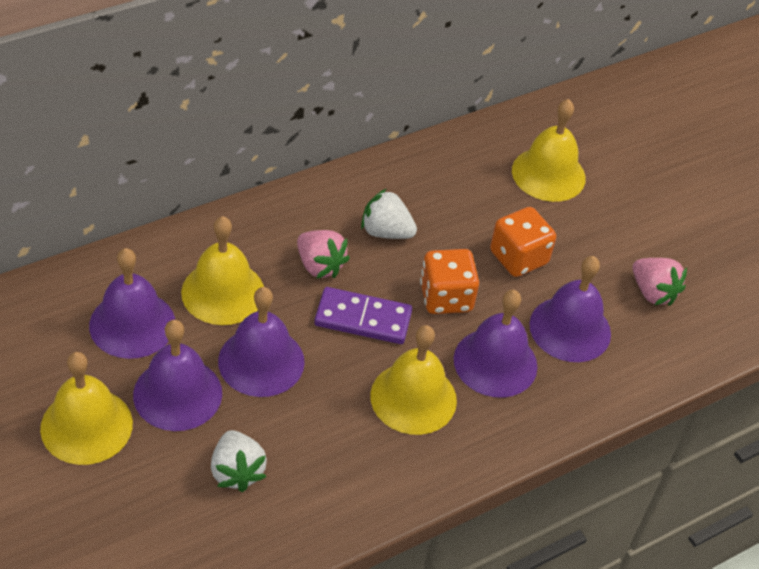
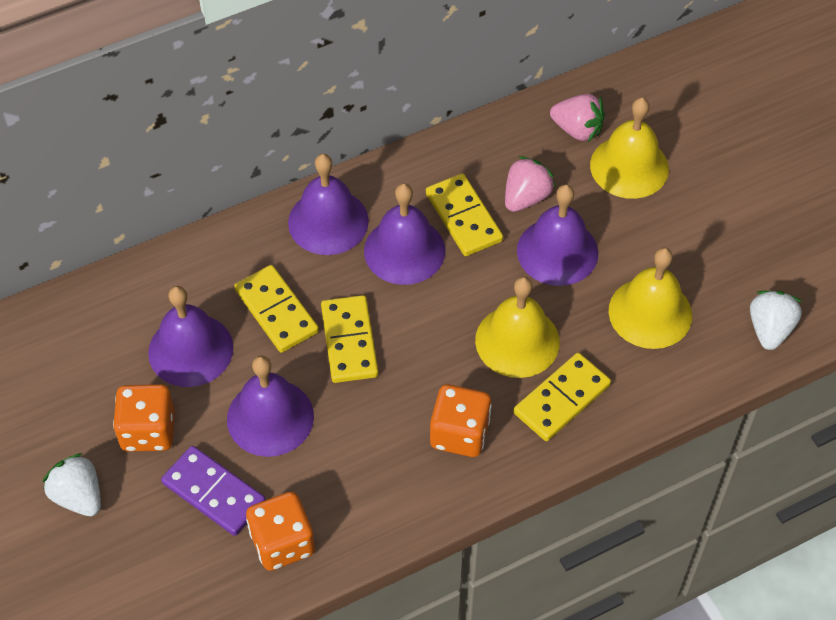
orange dice: [420,249,479,314] [490,207,556,277] = 2 -> [113,384,175,452] [246,492,315,571] [430,384,492,457] = 3
yellow bell: [40,352,133,465] [181,216,264,325] [370,325,457,435] [512,99,586,202] = 4 -> [475,277,560,378] [590,97,669,199] [609,248,692,349] = 3
yellow domino: none = 0 -> [234,265,319,353] [321,295,378,383] [426,173,503,256] [514,353,611,441] = 4

